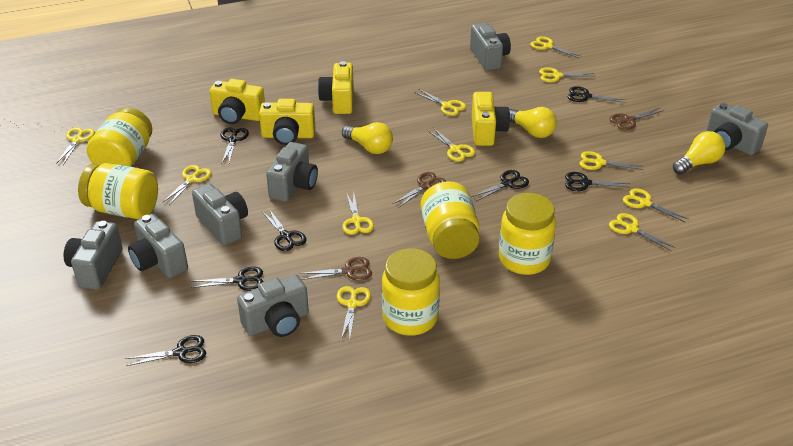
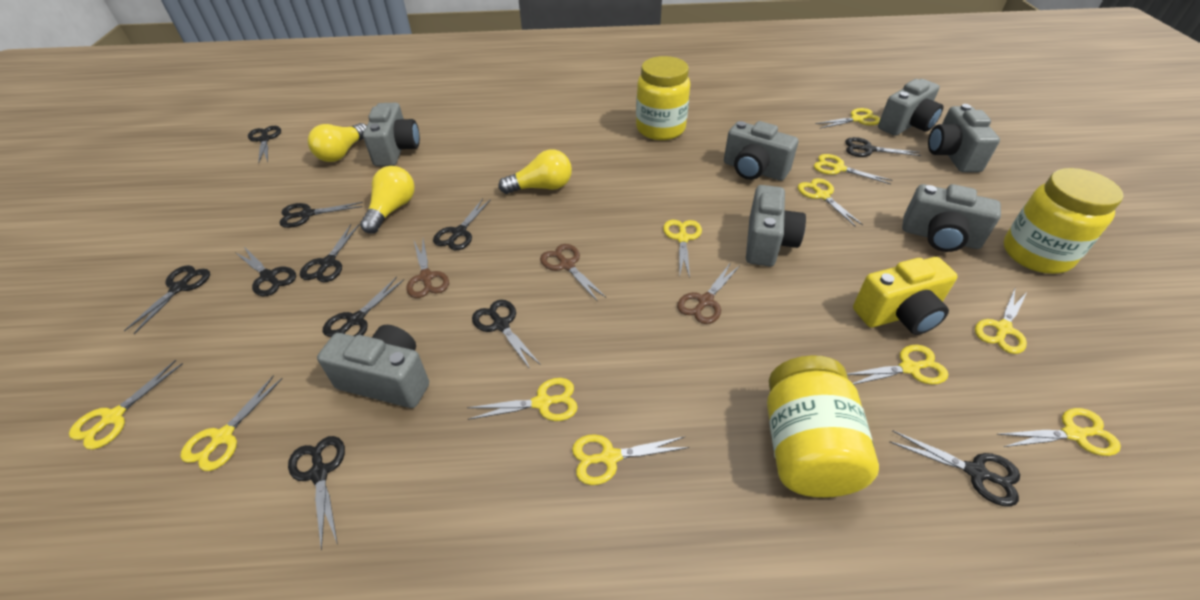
black scissors: [125,335,206,366] [190,267,263,291] [220,128,249,163] [262,209,306,251] [471,170,529,201] [565,172,631,191] [567,86,626,103] = 7 -> [124,265,210,334] [235,247,296,296] [248,126,281,163] [279,202,363,228] [288,436,345,550] [300,224,359,282] [323,277,404,337] [433,199,491,250] [472,300,541,369] [845,137,922,157] [890,431,1020,506] = 11
yellow camera: [209,79,265,124] [259,99,315,145] [318,61,354,114] [472,92,510,146] = 4 -> [853,257,958,335] = 1
yellow jar: [78,163,158,219] [87,107,152,167] [382,248,440,336] [420,181,480,259] [499,193,556,275] = 5 -> [636,56,690,140] [767,355,879,498] [1003,168,1123,274] = 3

